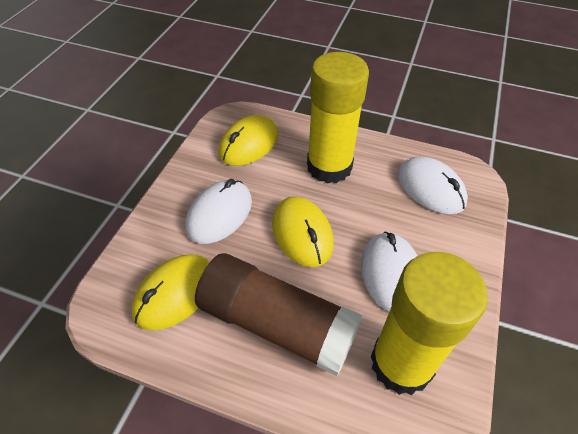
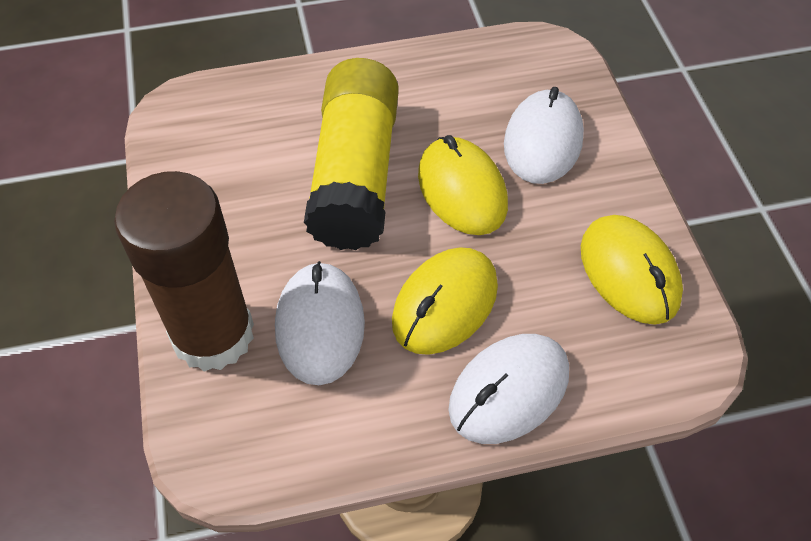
yellow glue stick: [307,52,369,184] [371,252,488,395] = 2 -> [304,58,398,250] = 1

